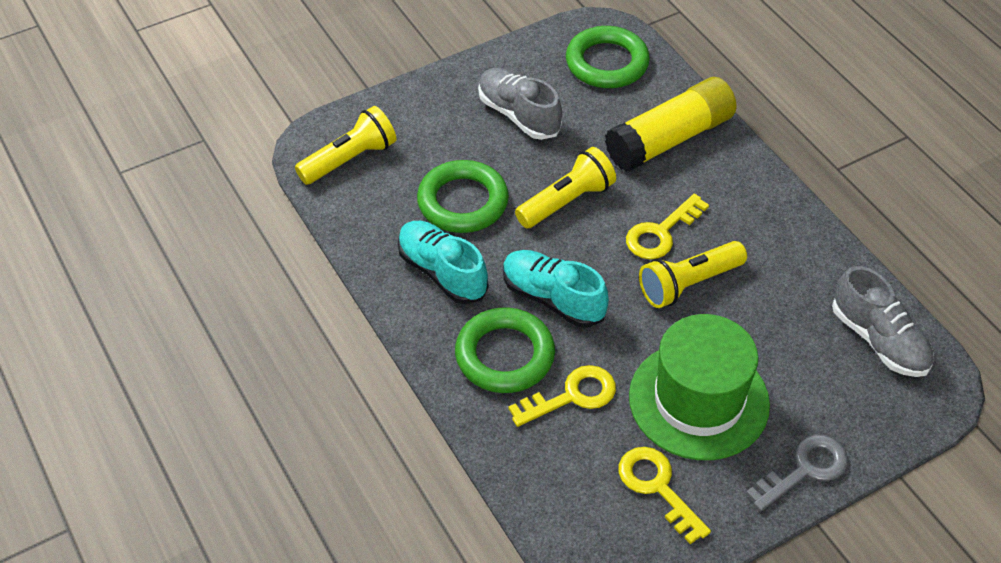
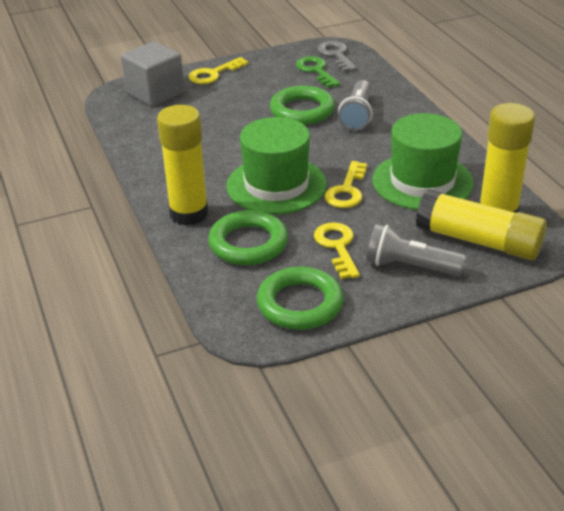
green hat: [629,314,770,460] = 1 -> [226,117,327,214] [372,113,474,210] = 2
green key: none = 0 -> [296,56,341,88] = 1
grey cube: none = 0 -> [121,41,185,106] = 1
grey flashlight: none = 0 -> [338,80,372,131] [366,224,466,276] = 2
grey shoe: [478,68,562,140] [832,266,934,377] = 2 -> none = 0
turquoise shoe: [398,221,488,304] [503,250,609,327] = 2 -> none = 0
yellow flashlight: [295,106,397,185] [515,147,616,228] [639,241,747,308] = 3 -> none = 0
yellow glue stick: [605,77,737,172] = 1 -> [157,105,209,226] [416,189,547,260] [479,103,535,213] = 3

